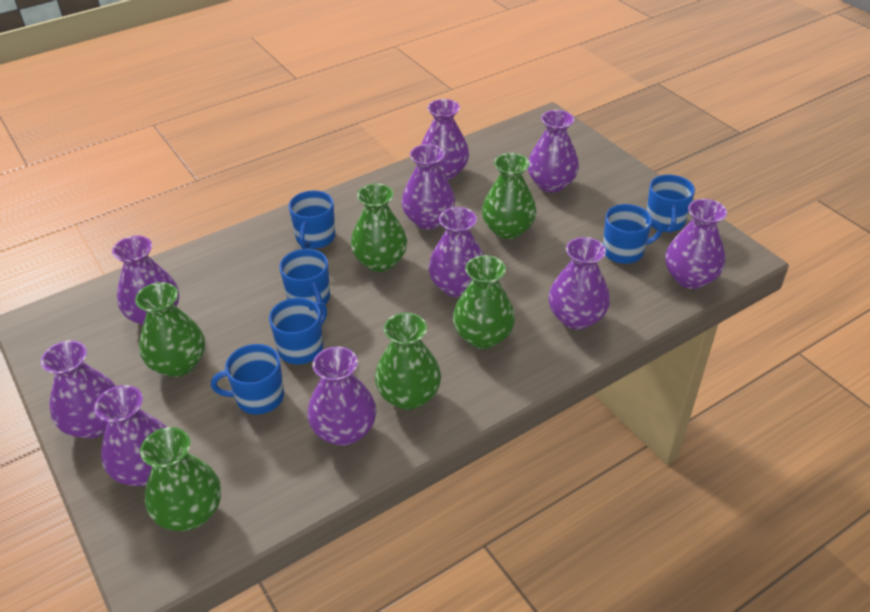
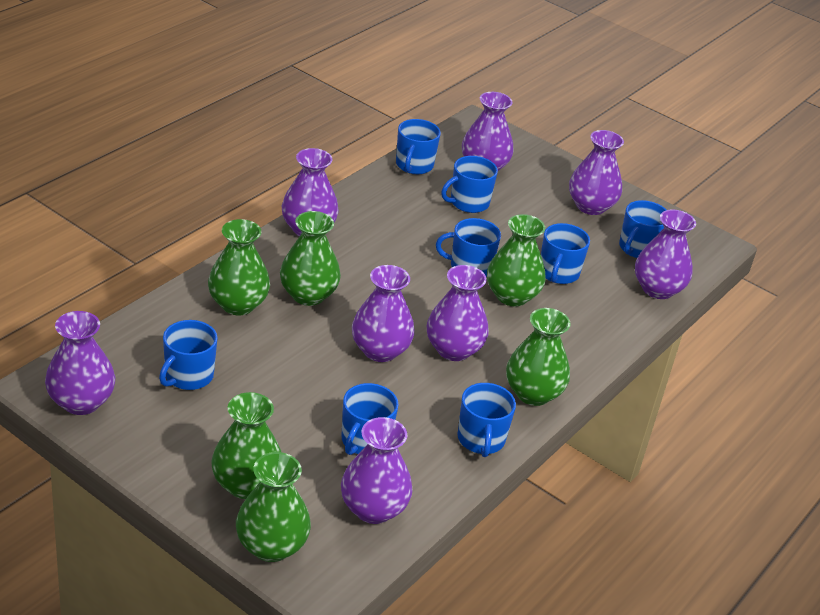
blue mug: [211,344,284,414] [269,298,327,364] [280,249,330,311] [289,191,335,249] [603,204,663,264] [647,175,695,233] = 6 -> [159,320,218,390] [341,383,399,455] [396,119,441,174] [436,218,501,277] [441,156,498,213] [457,383,516,457] [541,223,590,284] [619,200,666,258] = 8
purple vase: [40,340,116,439] [94,385,167,486] [112,236,179,325] [308,346,376,446] [402,144,455,230] [421,99,469,180] [428,207,484,297] [528,110,579,193] [548,237,610,330] [665,199,727,289] = 10 -> [45,311,115,415] [282,148,339,236] [341,417,413,524] [352,265,415,362] [427,265,489,361] [462,92,514,171] [569,130,624,215] [635,210,696,299] = 8

